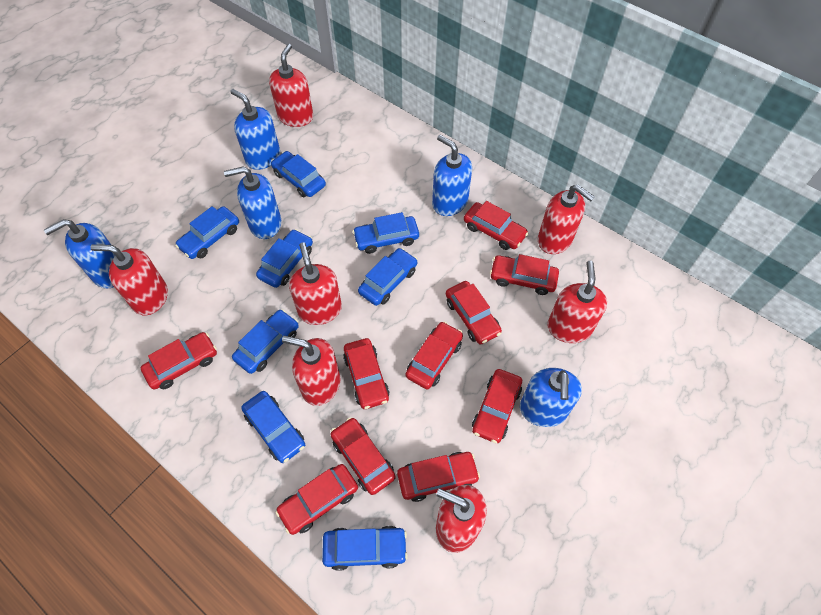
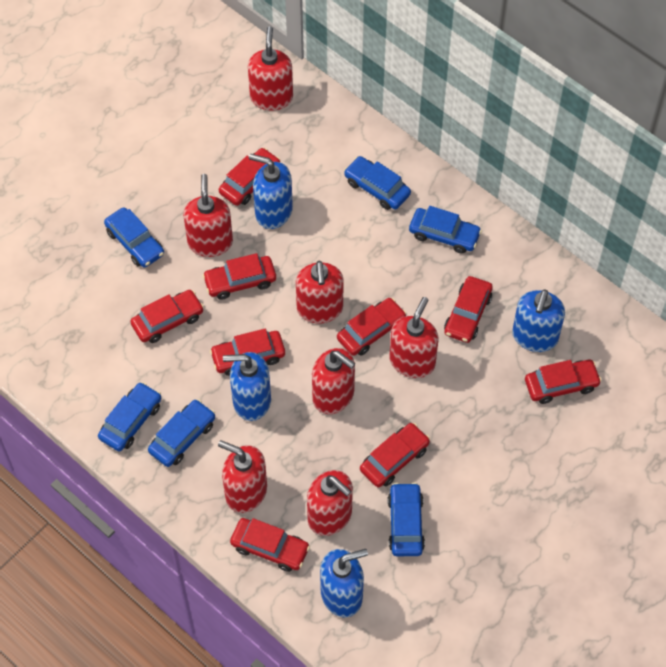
blue car: [175,206,239,259] [232,309,299,374] [241,391,305,463] [256,229,313,288] [271,151,326,197] [322,526,408,571] [353,212,419,254] [358,248,417,306] = 8 -> [98,382,162,452] [104,207,164,268] [148,399,215,467] [344,156,411,210] [388,483,425,556] [409,206,482,254] = 6
blue soap dispenser: [44,219,115,288] [224,166,281,239] [231,89,280,170] [432,135,472,216] [520,368,582,427] = 5 -> [223,352,271,421] [249,154,293,229] [320,549,368,618] [512,290,565,352] = 4
red car: [141,332,217,390] [275,464,358,535] [330,417,396,495] [343,338,390,409] [397,452,480,502] [405,321,463,389] [446,281,502,344] [464,201,528,250] [472,369,522,443] [490,254,559,295] = 10 -> [130,290,204,343] [203,253,276,300] [210,329,285,376] [219,148,280,206] [230,518,310,572] [337,298,407,356] [360,423,430,488] [444,276,493,343] [525,360,602,404] = 9

